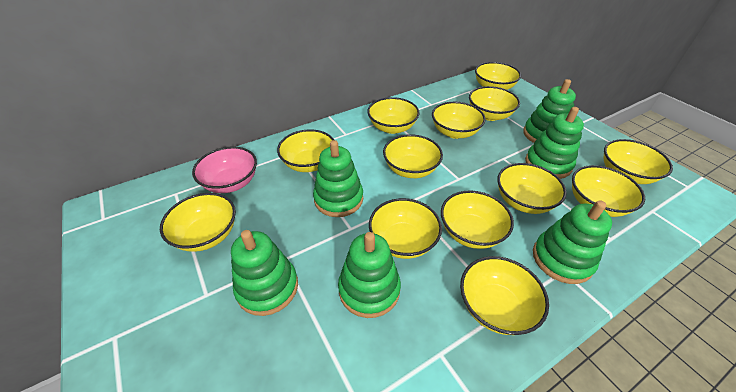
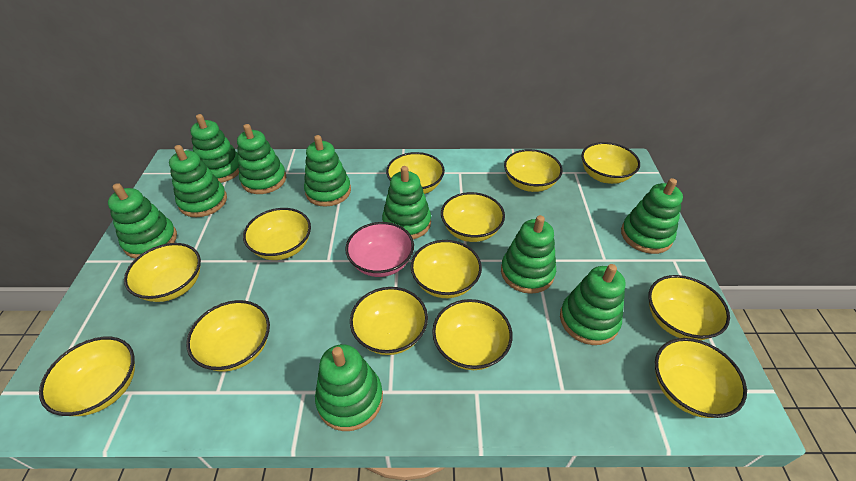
green stacking toy: [231,230,298,316] [313,140,363,217] [338,232,401,318] [523,79,576,143] [525,107,584,179] [533,200,612,284] = 6 -> [108,183,177,259] [169,145,227,217] [190,114,239,183] [237,124,286,194] [304,135,351,207] [315,344,383,431] [382,166,431,239] [501,215,556,294] [560,264,625,345] [621,178,683,254] = 10

